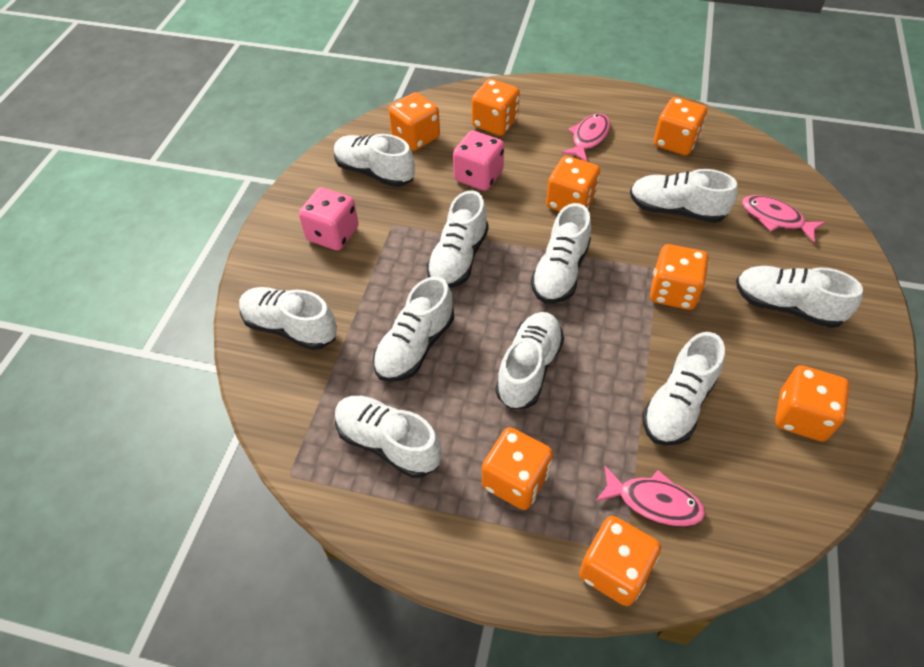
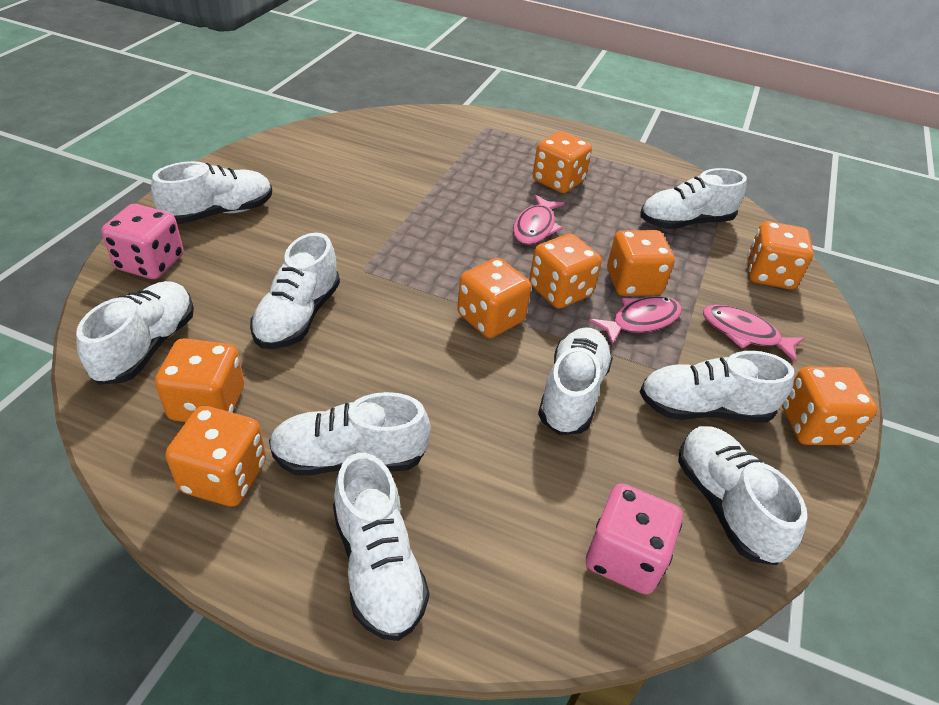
white shoe: [239,287,337,350] [334,134,415,187] [335,396,442,478] [373,276,454,382] [426,190,489,288] [495,312,564,410] [531,203,591,304] [630,169,738,223] [642,332,725,446] [736,266,863,328] = 10 -> [76,281,194,385] [151,161,272,224] [250,233,340,349] [269,392,431,476] [333,453,429,641] [538,327,613,435] [639,351,794,423] [640,168,747,229] [678,426,807,565] = 9

